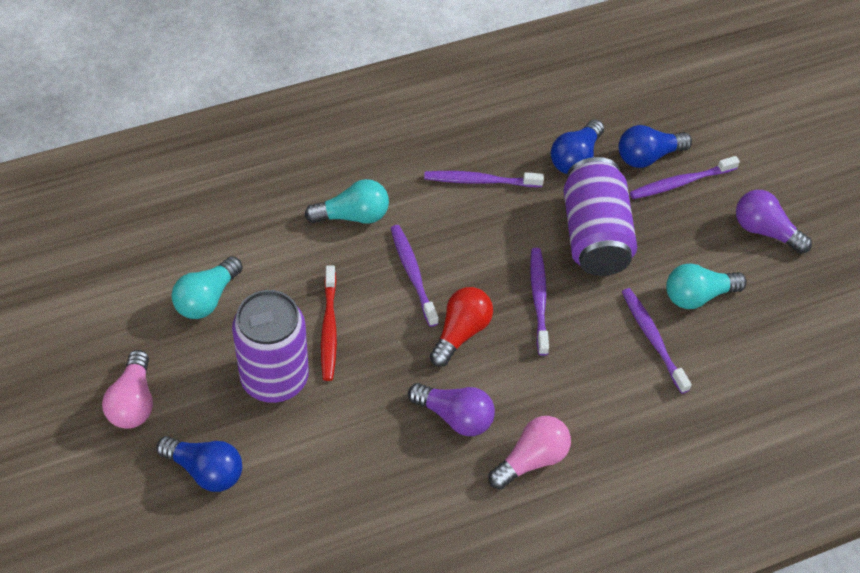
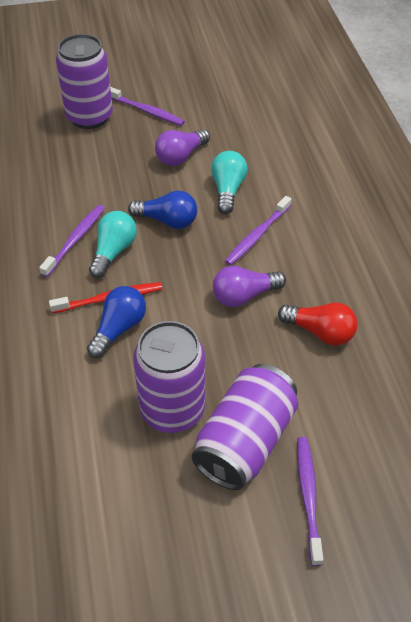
blue light bulb: [156,436,242,492] [551,119,604,174] [618,125,692,168] = 3 -> [87,286,146,358] [128,191,197,229] = 2
pink light bulb: [102,350,153,429] [488,416,571,489] = 2 -> none = 0
purple can: [232,290,309,403] [564,157,637,276] = 2 -> [56,34,113,129] [133,321,205,433] [192,364,298,490] = 3
purple toothbrush: [391,225,439,327] [424,171,544,187] [530,248,549,356] [622,288,692,394] [630,156,740,199] = 5 -> [39,205,105,277] [110,87,185,126] [225,196,292,265] [297,437,323,566] = 4
turquoise light bulb: [171,256,243,319] [305,179,389,224] [666,263,747,309] = 3 -> [89,211,137,278] [211,151,247,214] = 2

